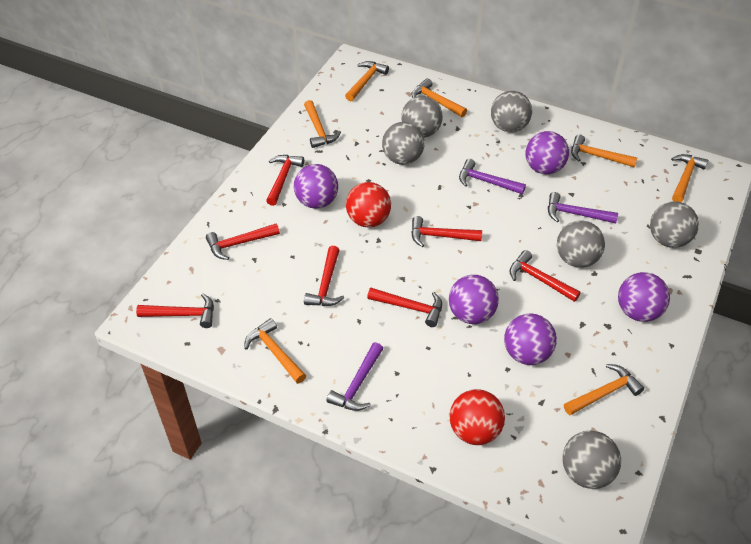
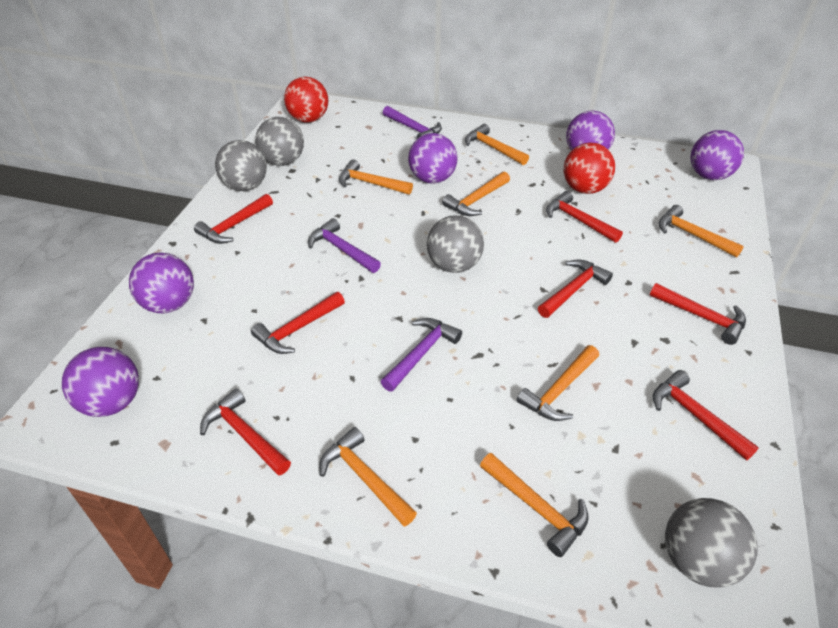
grey ball: [382,122,425,165] [401,96,443,138] [491,91,532,132] [557,220,605,268] [563,430,621,489] [650,202,699,248] = 6 -> [215,140,267,191] [255,117,304,166] [427,215,484,273] [665,498,758,588] = 4

